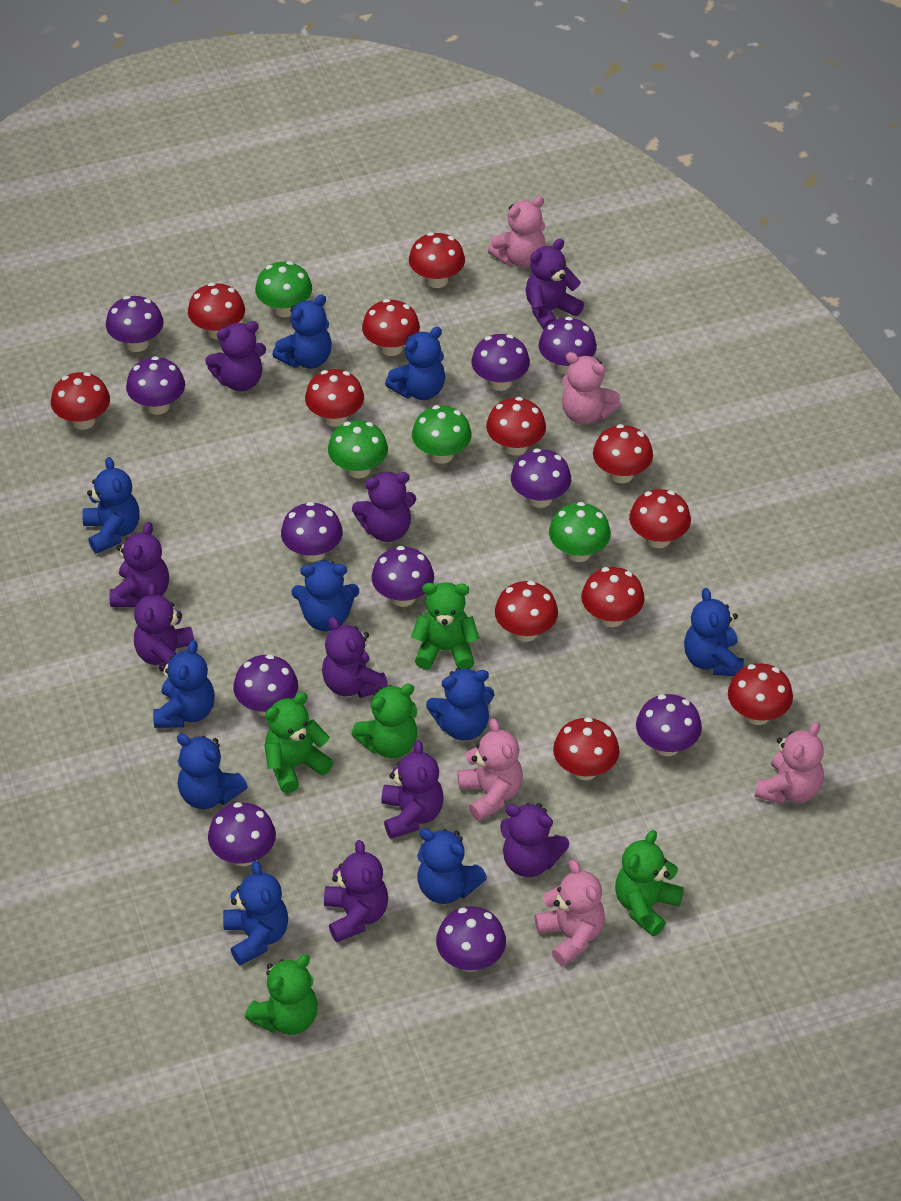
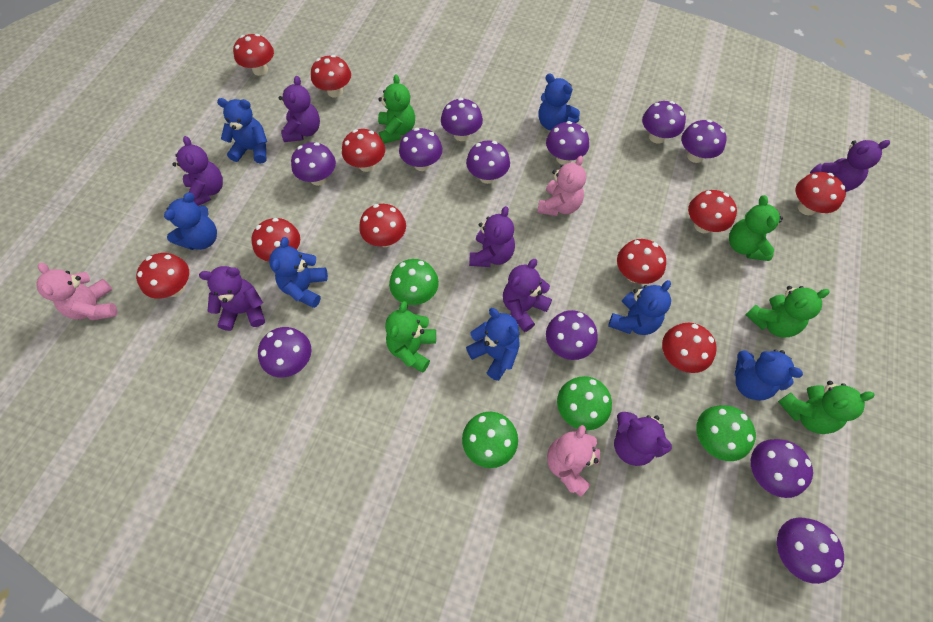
blue teddy bear: [82,457,140,554] [153,640,215,728] [177,734,248,809] [223,861,288,965] [272,295,332,369] [292,560,359,631] [385,327,445,400] [417,828,487,904] [426,668,494,741] [684,588,744,676] = 10 -> [164,192,217,250] [217,98,267,164] [269,237,328,308] [466,308,520,381] [538,74,580,131] [608,280,671,335] [734,349,803,401] = 7
pink teddy bear: [458,719,523,821] [488,196,545,268] [535,860,605,966] [562,352,621,425] [755,722,824,804] = 5 -> [36,263,117,320] [537,156,586,216] [547,425,600,497] = 3
purple teddy bear: [109,522,169,607] [134,583,194,672] [205,321,266,391] [322,617,388,698] [324,840,388,942] [352,472,416,542] [381,740,444,839] [500,803,569,877] [526,239,584,329] = 9 -> [172,136,223,206] [199,266,265,331] [279,76,320,142] [469,206,515,267] [503,259,552,332] [614,412,672,466] [810,140,890,192] = 7
red mushroom: [51,372,110,430] [188,283,245,339] [305,369,364,427] [362,299,420,356] [409,232,465,288] [486,397,546,456] [495,581,558,642] [553,717,619,780] [581,567,645,627] [593,424,653,483] [629,489,691,548] [728,663,793,725] = 12 -> [136,253,189,299] [233,34,274,76] [252,218,300,261] [311,55,351,98] [342,129,385,172] [359,204,406,247] [617,239,666,284] [662,323,717,373] [688,190,737,233] [796,172,846,215] = 10

